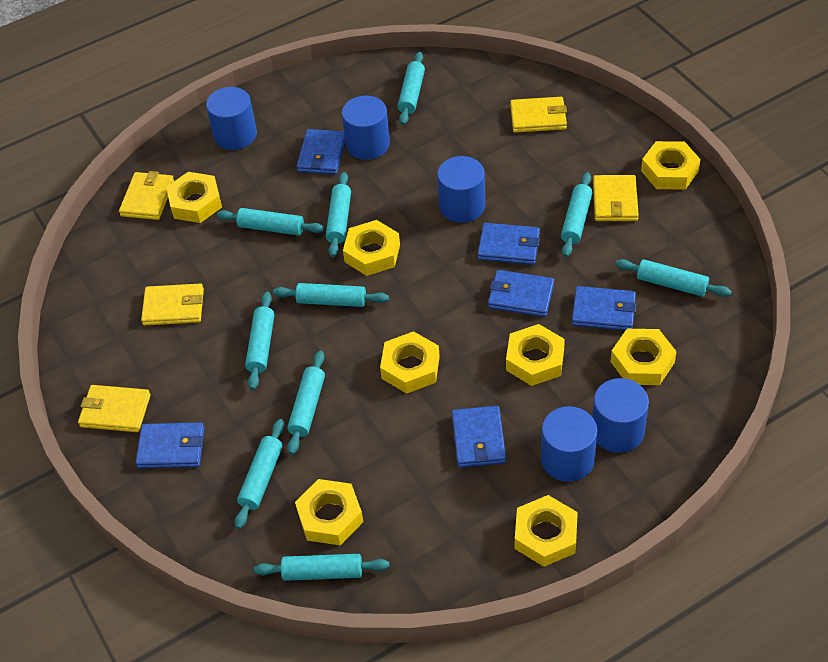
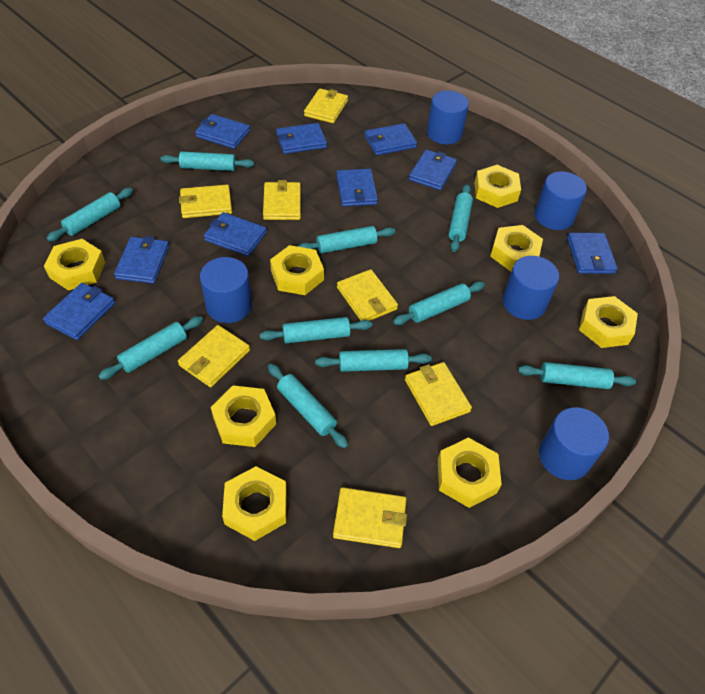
blue wallet: [135,422,205,468] [296,129,345,174] [452,406,506,467] [478,223,540,265] [488,270,554,317] [572,286,636,331] = 6 -> [43,283,115,340] [114,236,169,284] [195,114,250,149] [204,212,267,256] [276,123,327,154] [336,169,378,207] [365,123,417,155] [409,150,457,190] [567,233,617,274] = 9
yellow wallet: [78,385,151,432] [119,171,174,220] [141,284,204,325] [510,97,567,133] [593,175,639,221] = 5 -> [178,325,250,387] [179,185,232,218] [263,180,301,220] [304,89,348,123] [333,487,407,548] [337,269,398,321] [405,362,472,426] = 7

